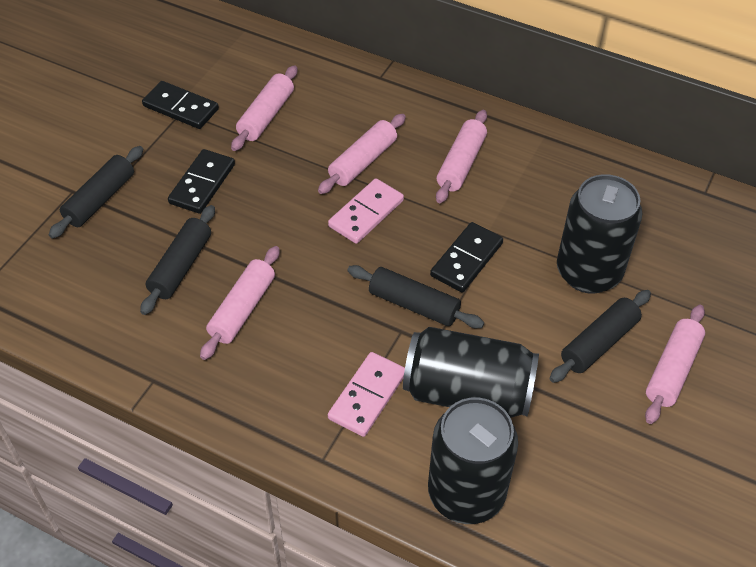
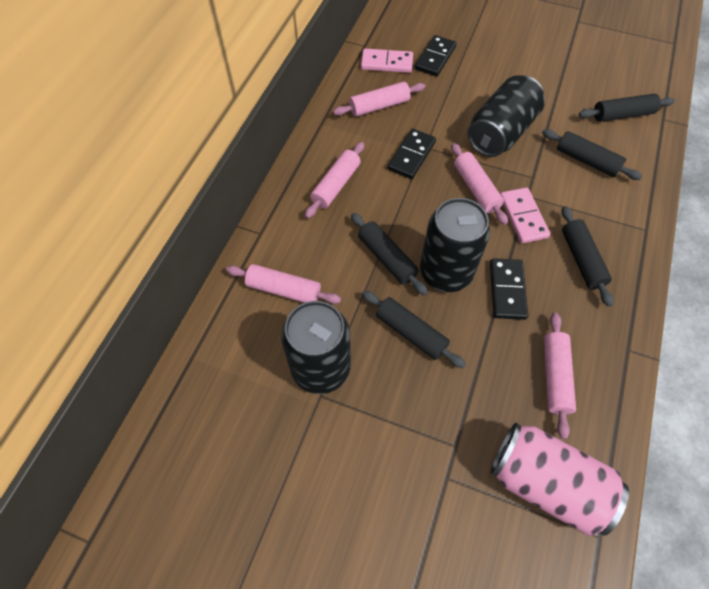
black rolling pin: [49,146,143,238] [140,205,215,315] [347,265,484,328] [550,290,651,383] = 4 -> [351,213,428,296] [362,290,466,368] [542,129,642,180] [561,206,613,307] [579,94,675,122] = 5
pink can: none = 0 -> [490,423,629,536] = 1

